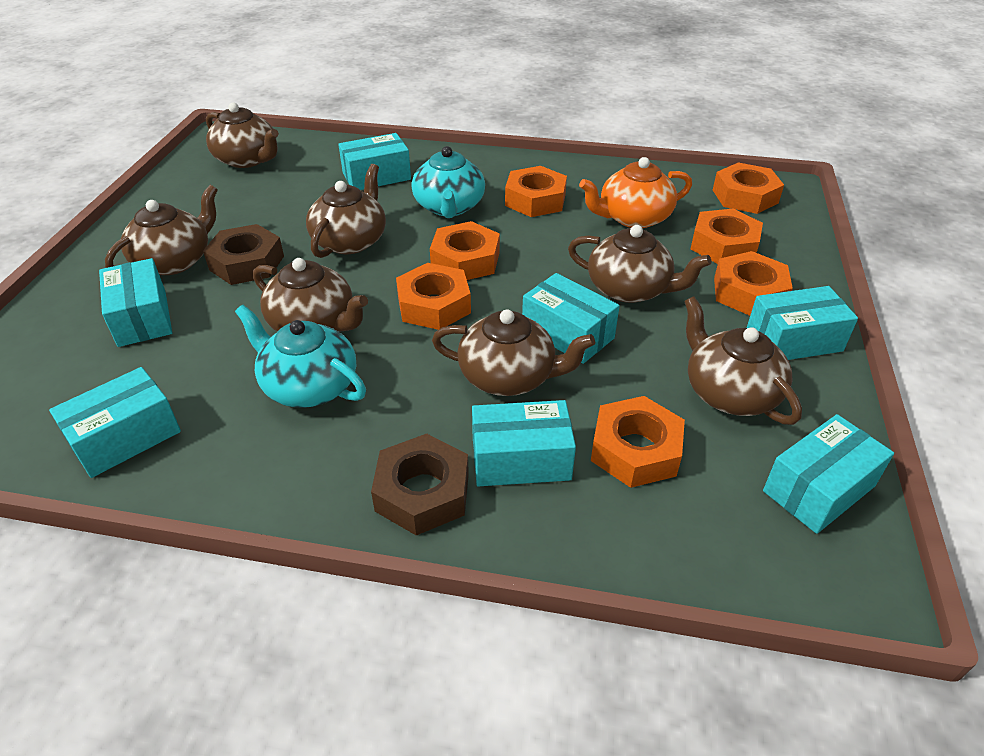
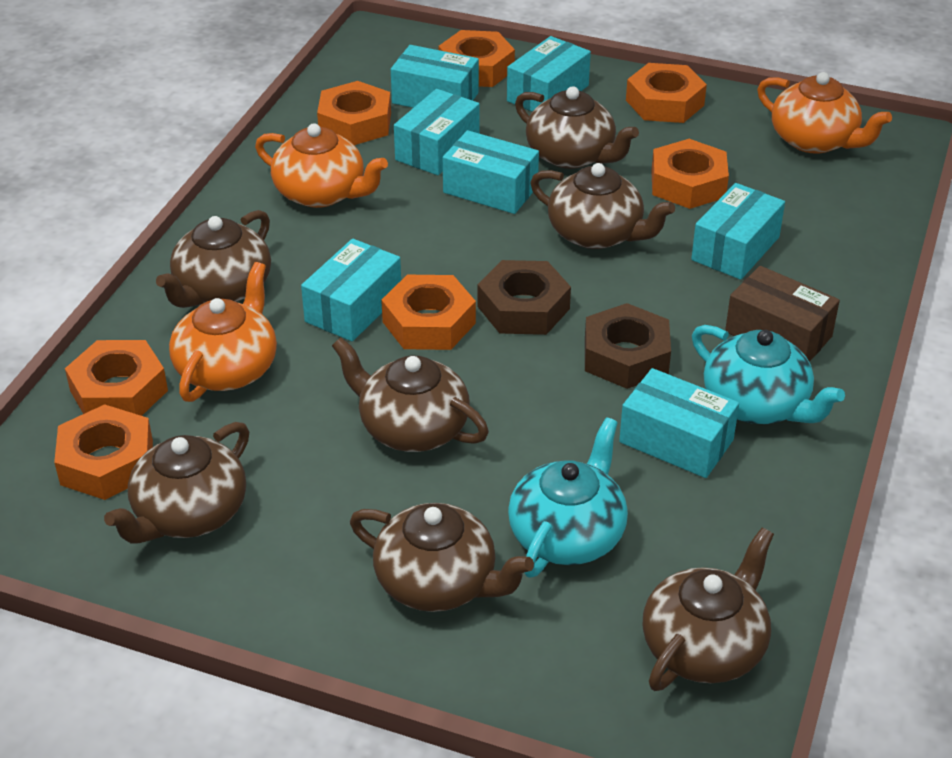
brown box: none = 0 -> [725,266,840,362] = 1
orange teapot: [579,157,692,228] = 1 -> [169,262,277,402] [255,123,388,208] [757,72,892,154] = 3

